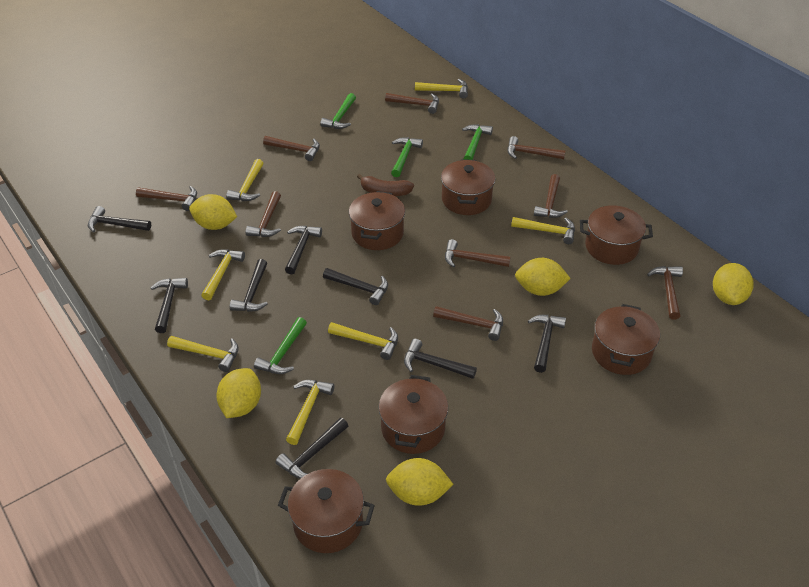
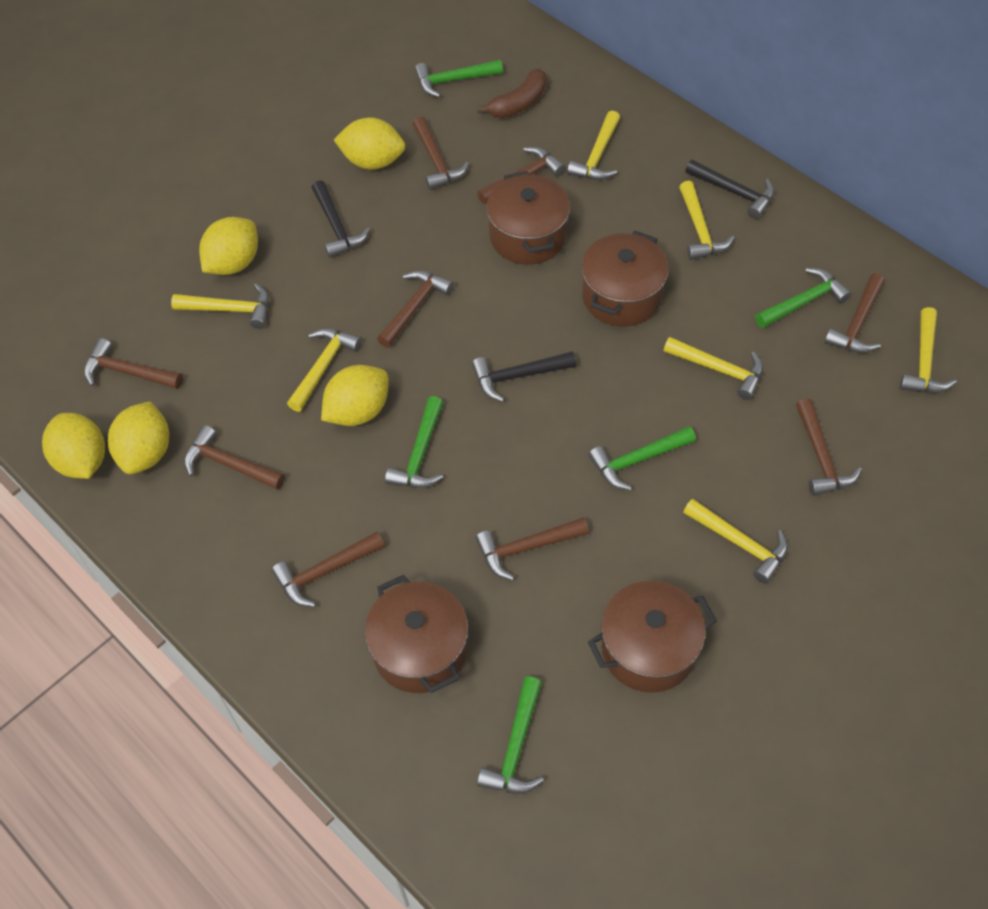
black hammer: [88,206,151,232] [150,278,188,333] [230,259,268,312] [275,418,348,479] [285,226,322,274] [323,268,388,305] [404,339,477,379] [528,315,566,373] = 8 -> [312,180,370,258] [472,351,576,402] [685,160,775,219] = 3
brown pot: [278,469,375,553] [349,191,405,250] [378,375,448,454] [441,159,495,215] [580,205,653,265] [592,304,660,375] = 6 -> [365,575,468,693] [486,171,570,265] [581,231,669,327] [588,580,717,693] = 4
green hammer: [254,317,307,374] [320,93,356,129] [391,137,423,177] [462,124,493,160] = 4 -> [385,396,444,488] [414,60,503,97] [477,676,544,794] [589,426,696,490] [755,268,852,328] = 5

